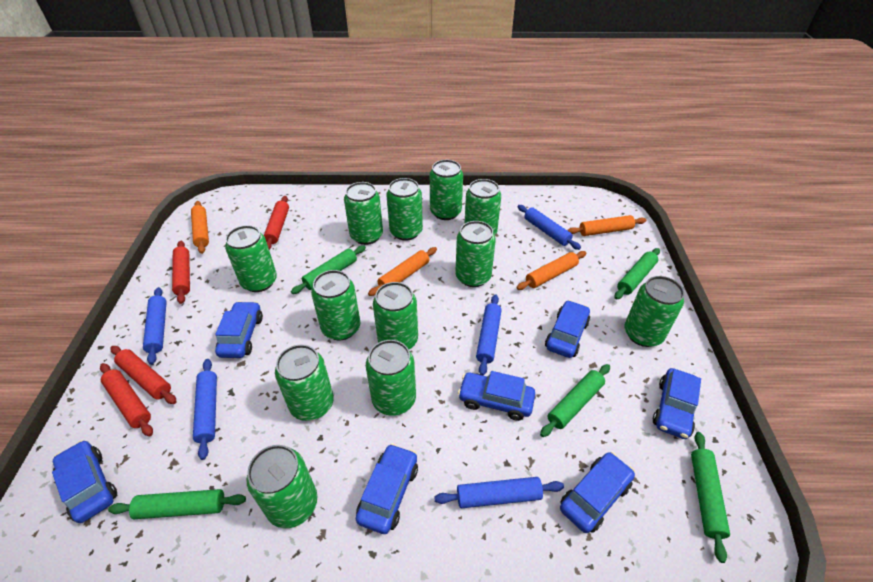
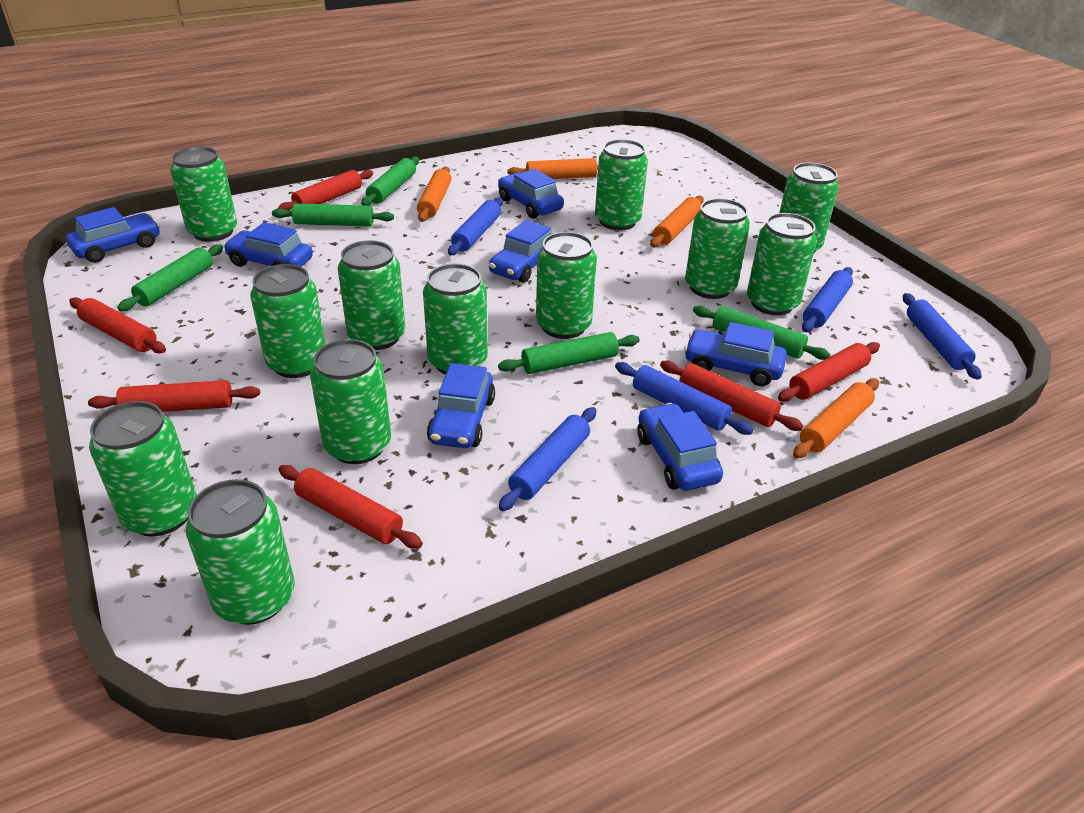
red rolling pin: [100,363,153,436] [111,346,177,404] [172,241,190,304] [264,196,289,250] = 4 -> [69,297,166,354] [88,380,260,412] [278,170,373,211] [278,465,423,549] [660,361,803,431] [778,342,880,402] = 6

